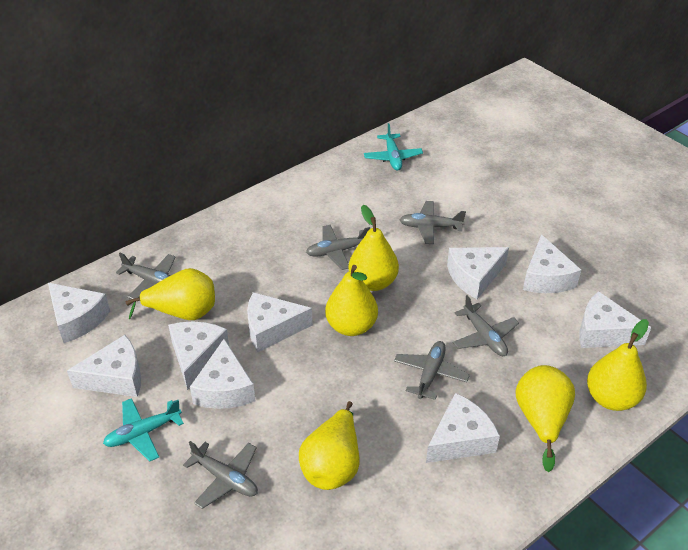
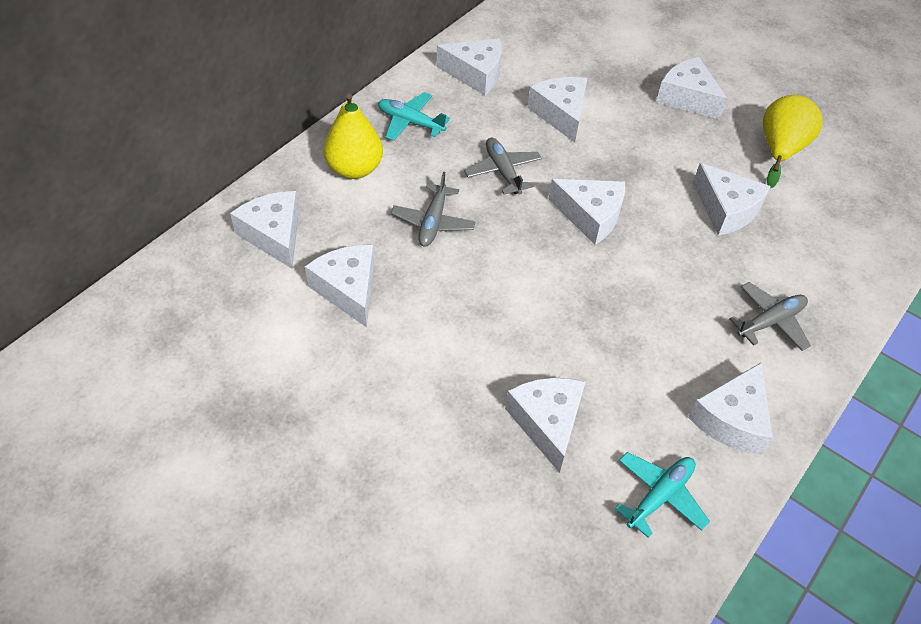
grey plane: [116,253,175,299] [183,441,258,509] [306,225,370,270] [394,341,470,400] [400,201,466,244] [453,295,519,356] = 6 -> [391,172,476,247] [464,138,542,195] [729,282,811,351] = 3
yellow pear: [126,268,215,320] [299,401,360,490] [325,265,378,336] [348,205,399,291] [516,365,575,472] [587,319,649,411] = 6 -> [323,94,383,179] [763,95,823,188] = 2

